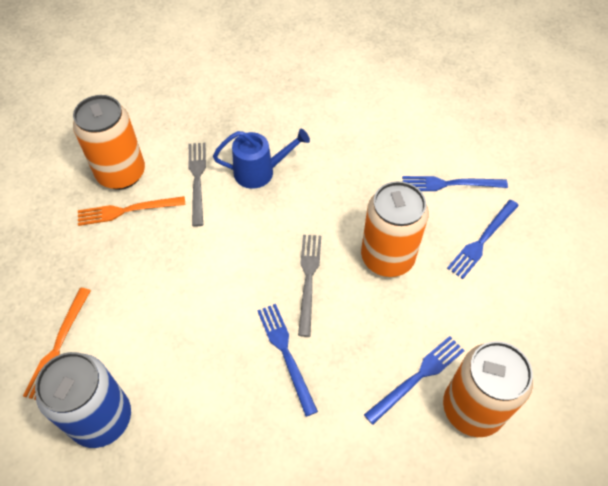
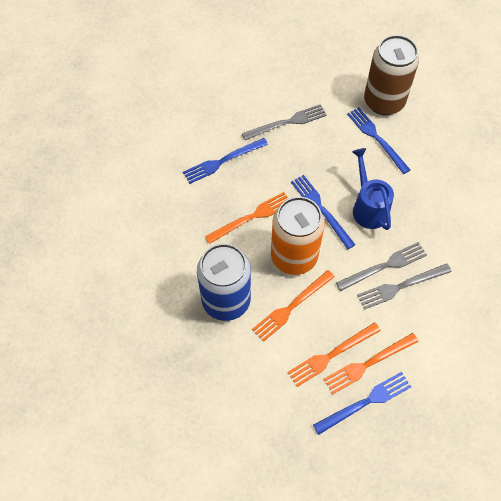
brown can: none = 0 -> [364,35,419,115] = 1
grey fork: [189,143,206,227] [298,235,321,337] = 2 -> [242,104,327,140] [336,242,427,291] [357,263,452,310] = 3
orange can: [73,95,145,190] [361,181,429,277] [443,341,533,437] = 3 -> [271,197,325,275] = 1
orange fork: [23,288,91,400] [78,196,185,226] = 2 -> [205,192,289,244] [252,270,335,342] [288,322,381,387] [324,333,419,394] = 4

